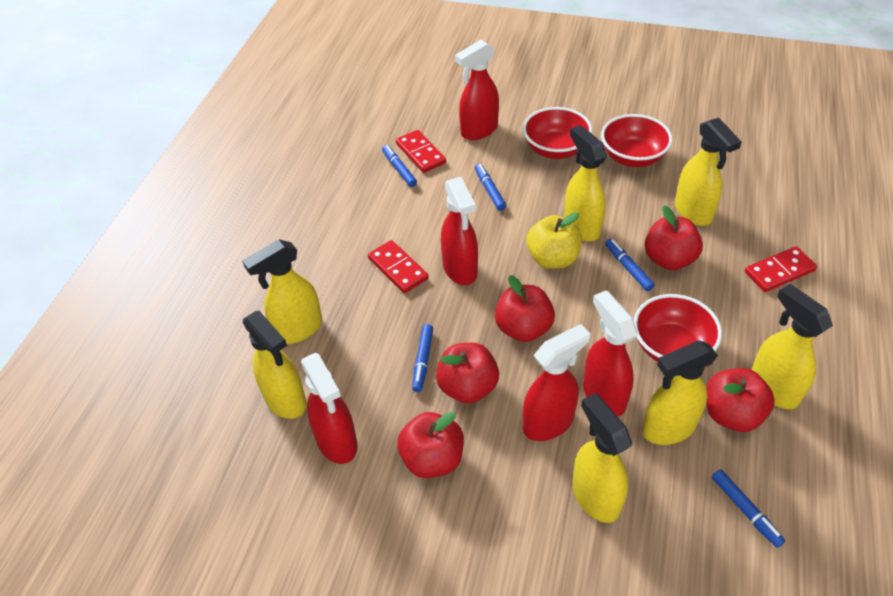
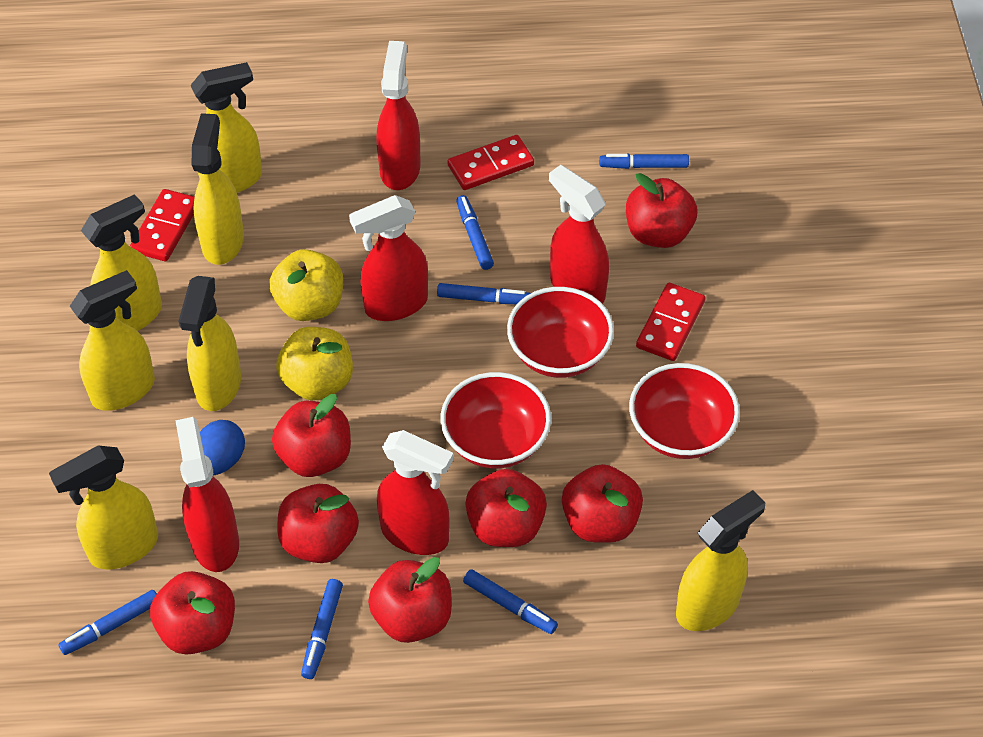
blue egg: none = 0 -> [200,420,245,476] = 1
blue marker: [382,145,417,187] [412,324,433,392] [475,164,506,211] [605,239,655,291] [712,469,785,548] = 5 -> [58,590,157,655] [301,579,343,679] [437,283,531,304] [456,195,494,270] [463,569,558,634] [599,154,689,169] = 6
red apple: [397,411,464,478] [436,343,499,404] [495,275,555,342] [645,206,703,270] [706,368,775,432] = 5 -> [150,571,235,655] [272,394,351,477] [277,484,359,563] [368,557,452,643] [465,469,547,547] [562,464,643,543] [626,173,698,248] = 7
yellow apple: [526,212,582,269] = 1 -> [269,249,343,321] [276,327,353,401] = 2

